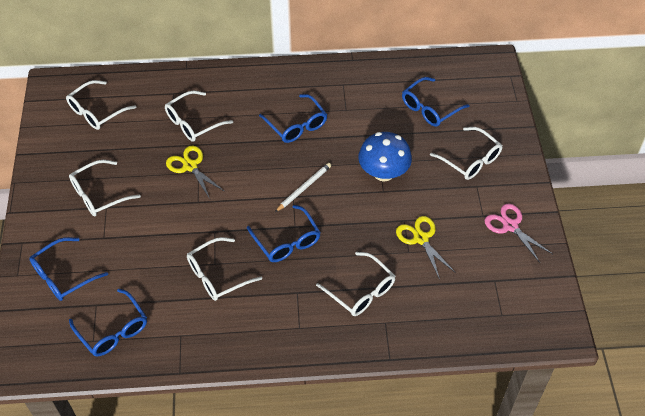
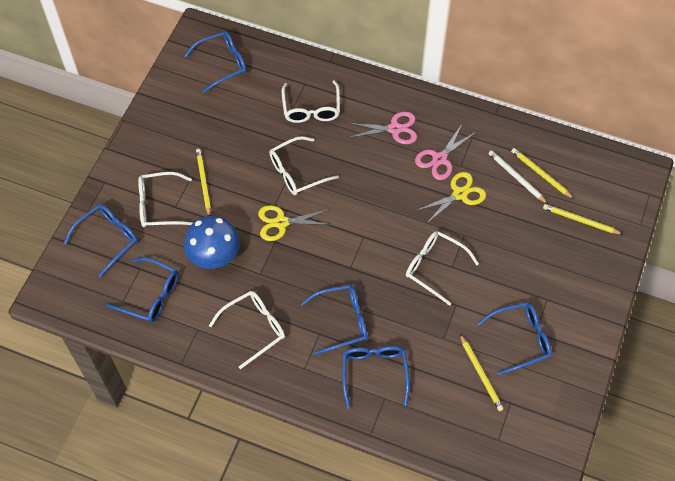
blue glasses: [29,237,108,301] [69,289,147,356] [247,205,321,262] [259,94,328,143] [402,77,470,127] = 5 -> [64,204,138,278] [106,257,178,322] [184,31,247,93] [301,285,367,355] [342,346,410,409] [477,302,551,375] = 6
pink scissors: [485,204,553,263] = 1 -> [348,112,417,144] [415,124,476,180] = 2
white glasses: [66,80,137,130] [69,160,141,217] [165,91,233,142] [187,237,262,301] [316,252,395,316] [430,127,503,180] = 6 -> [138,172,194,227] [209,291,285,369] [269,136,339,195] [282,80,340,123] [406,231,479,306] = 5
yellow pencil: none = 0 -> [196,149,211,216] [460,334,504,411] [511,148,574,199] [543,204,622,234] = 4

